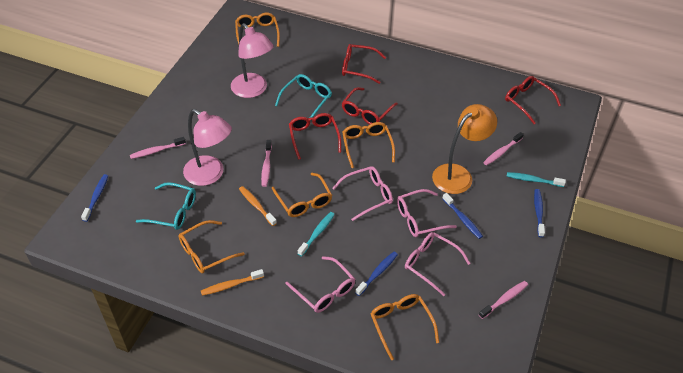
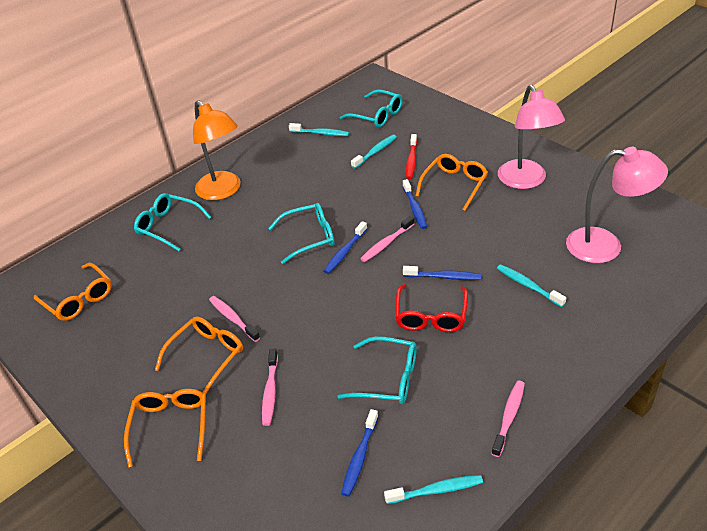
orange glasses: [179,220,245,273] [235,13,280,47] [272,173,332,217] [342,122,395,168] [371,294,439,360] = 5 -> [34,263,112,321] [124,389,206,467] [155,317,243,395] [416,154,488,211] = 4
orange toothbrush: [201,269,264,296] [239,186,277,226] = 2 -> none = 0
pink glasses: [285,256,355,313] [332,166,393,221] [397,189,457,237] [405,232,471,296] = 4 -> none = 0
red glasses: [289,113,341,160] [342,44,386,84] [342,87,398,124] [505,76,561,124] = 4 -> [395,284,468,332] = 1
red toothbrush: none = 0 -> [406,134,417,179] = 1
turquoise glasses: [136,182,196,230] [275,74,332,121] = 2 -> [134,193,212,251] [268,203,335,264] [337,336,417,405] [339,90,403,128] = 4
turquoise toothbrush: [298,212,335,256] [507,172,566,187] = 2 -> [289,123,349,136] [351,135,397,169] [384,475,483,504] [497,264,566,307] = 4

